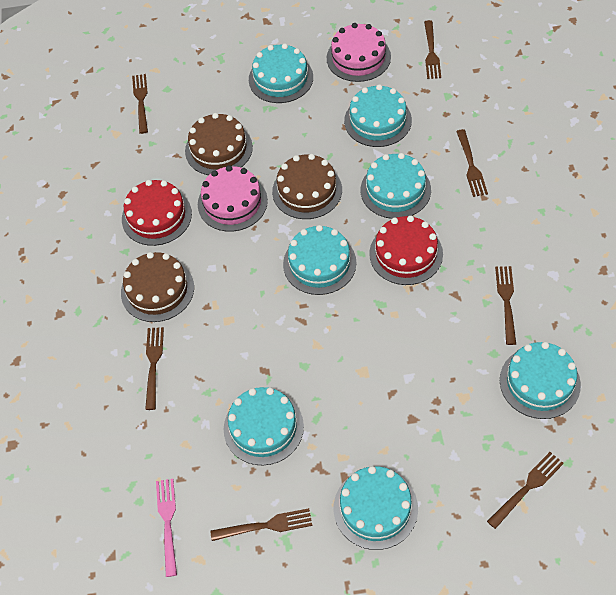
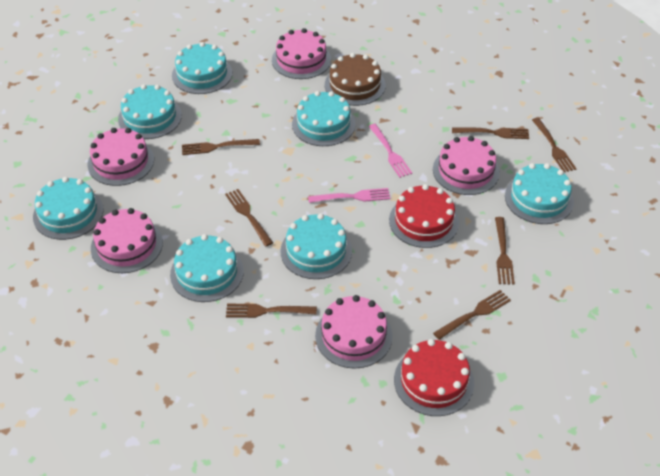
brown cake: [121,252,194,322] [185,113,253,175] [272,154,342,219] = 3 -> [325,53,385,106] = 1
pink cake: [198,165,268,232] [327,23,391,82] = 2 -> [88,128,154,186] [91,208,163,273] [272,28,331,79] [315,295,393,369] [433,136,500,195] = 5
pink fork: [156,479,177,577] = 1 -> [308,188,390,203] [369,124,412,178] = 2

